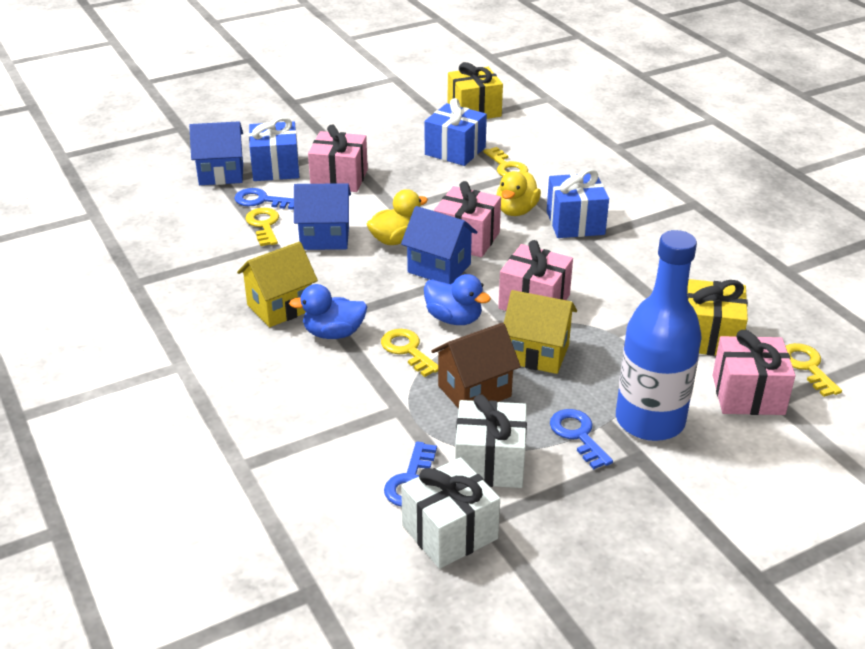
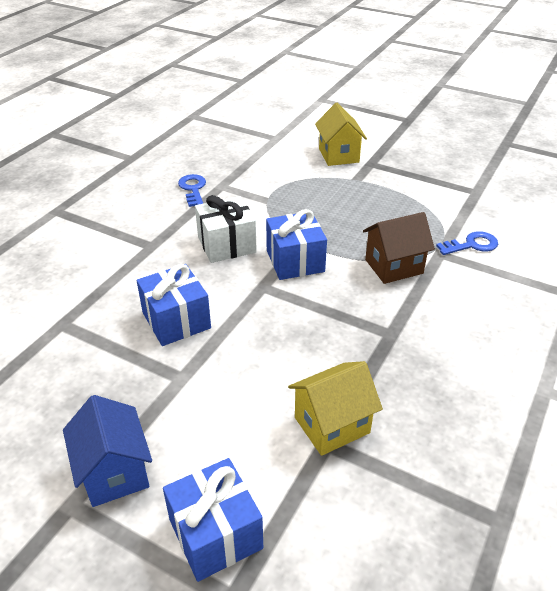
blue bottle: [616,230,702,441] = 1 -> none = 0
blue duck: [289,284,368,339] [424,274,491,325] = 2 -> none = 0
blue house: [189,121,243,185] [294,183,351,250] [401,206,477,284] = 3 -> [63,395,152,507] = 1
blue key: [234,188,294,210] [384,442,437,507] [550,409,613,469] = 3 -> [178,174,206,207] [436,231,498,255] = 2
pink gift: [308,125,368,192] [434,181,501,257] [498,240,573,311] [713,330,796,415] = 4 -> none = 0
white gift: [401,457,500,569] [455,394,527,488] = 2 -> [195,195,257,263] = 1
yellow duck: [367,189,428,245] [497,171,541,216] = 2 -> none = 0
yellow gift: [448,62,503,119] [687,279,748,356] = 2 -> none = 0
yellow key: [245,208,279,246] [381,329,438,377] [483,147,528,176] [786,343,842,397] = 4 -> none = 0

